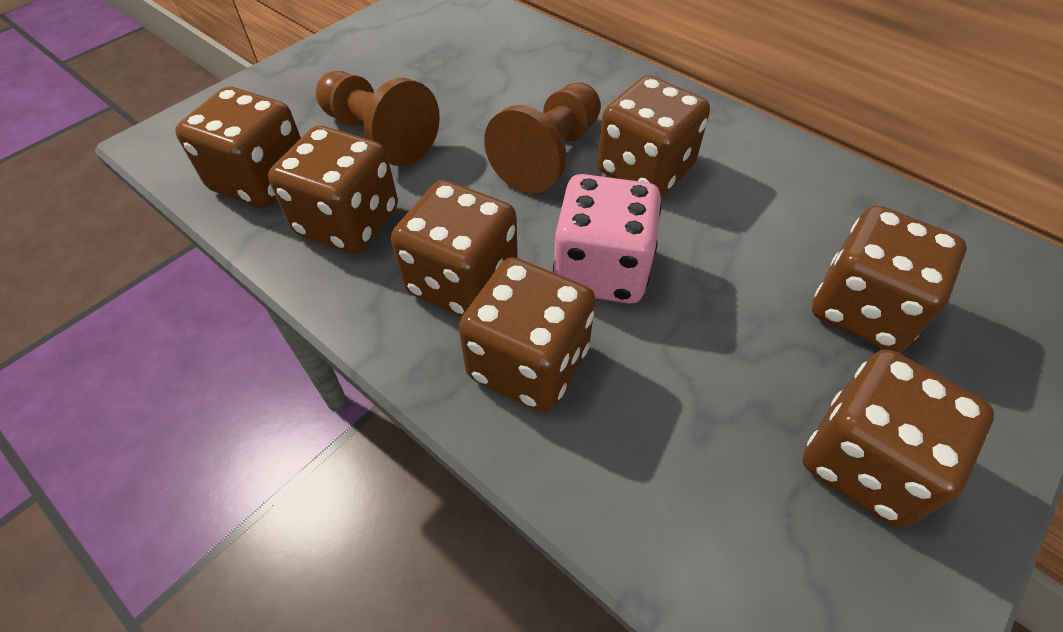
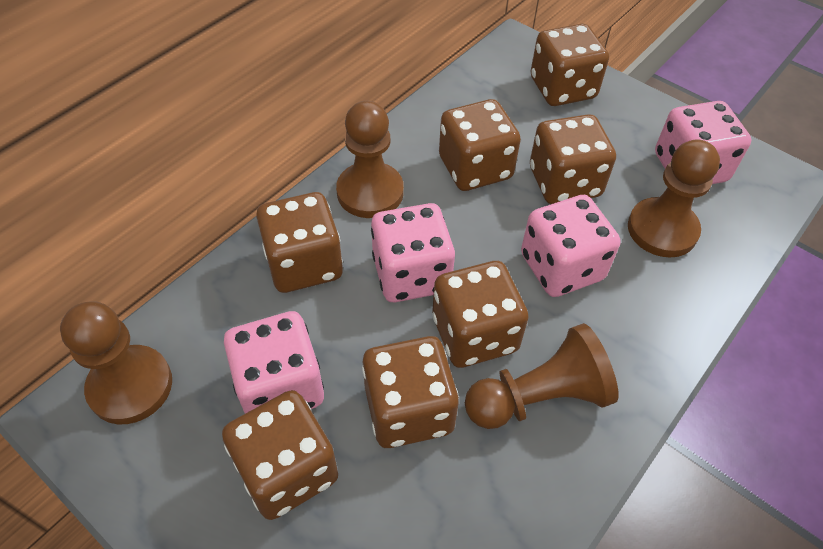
brown pawn: [316,71,440,166] [484,82,601,194] = 2 -> [60,301,172,424] [336,101,404,218] [465,323,619,429] [628,139,720,258] = 4
pink dice: [553,174,661,304] = 1 -> [224,311,324,414] [371,203,455,302] [521,195,620,297] [655,101,752,184] = 4

